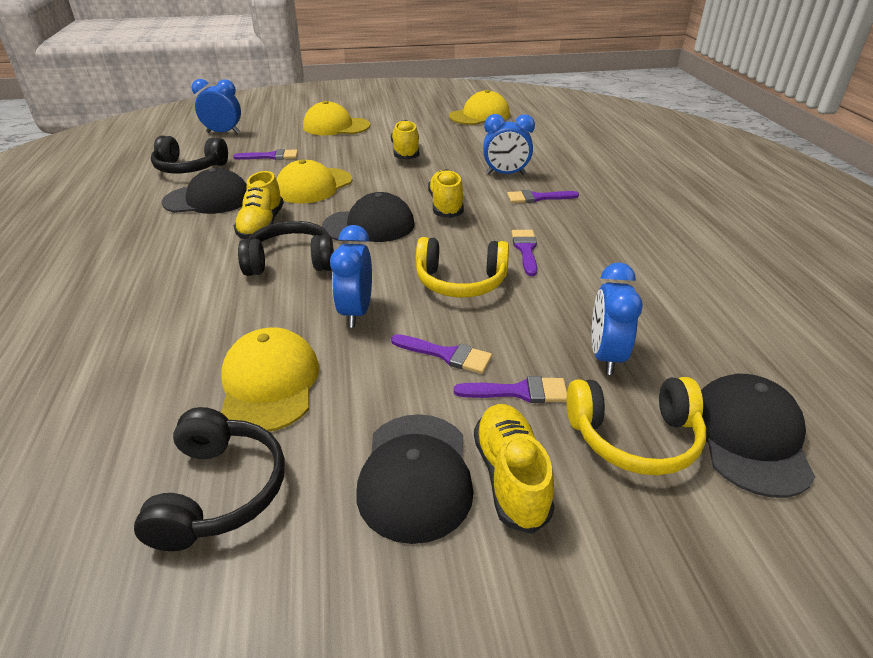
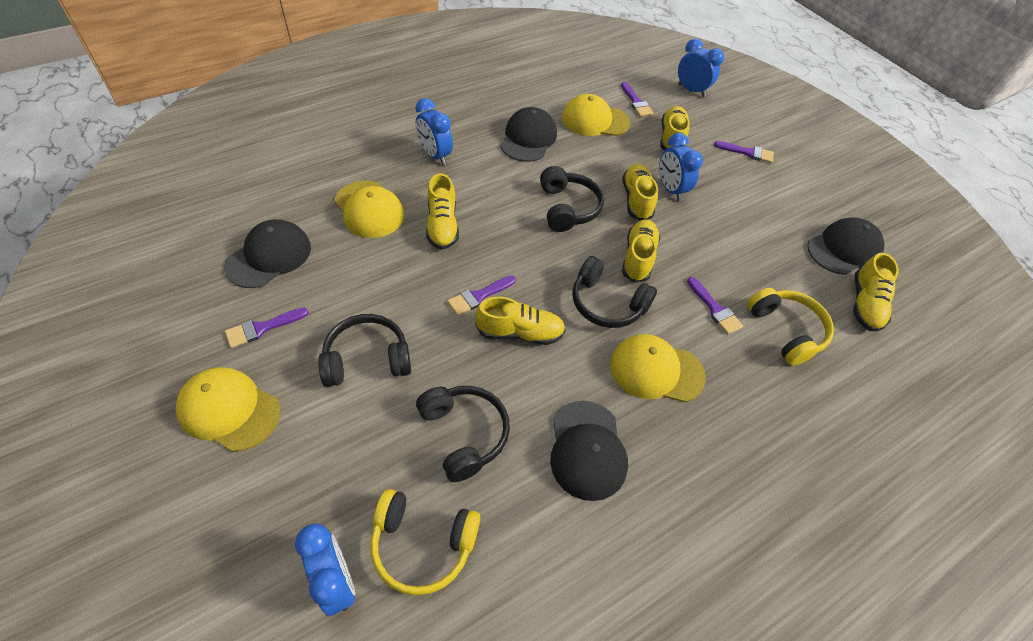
black headphones: [134,407,285,551] [151,136,228,173] [238,221,334,276] = 3 -> [318,314,411,387] [416,386,510,482] [540,166,604,232] [572,256,657,328] = 4
yellow shoe: [234,171,284,239] [391,120,419,160] [428,169,464,218] [474,404,554,534] = 4 -> [426,173,459,250] [475,297,566,345] [622,164,658,221] [622,219,660,283] [660,106,690,150] [853,253,899,331] = 6

